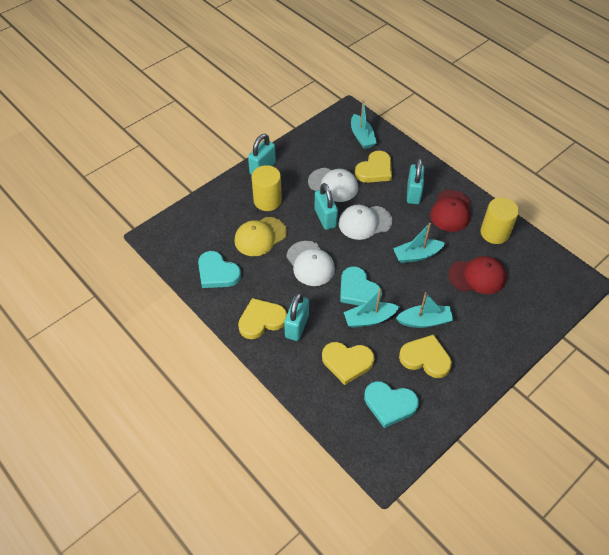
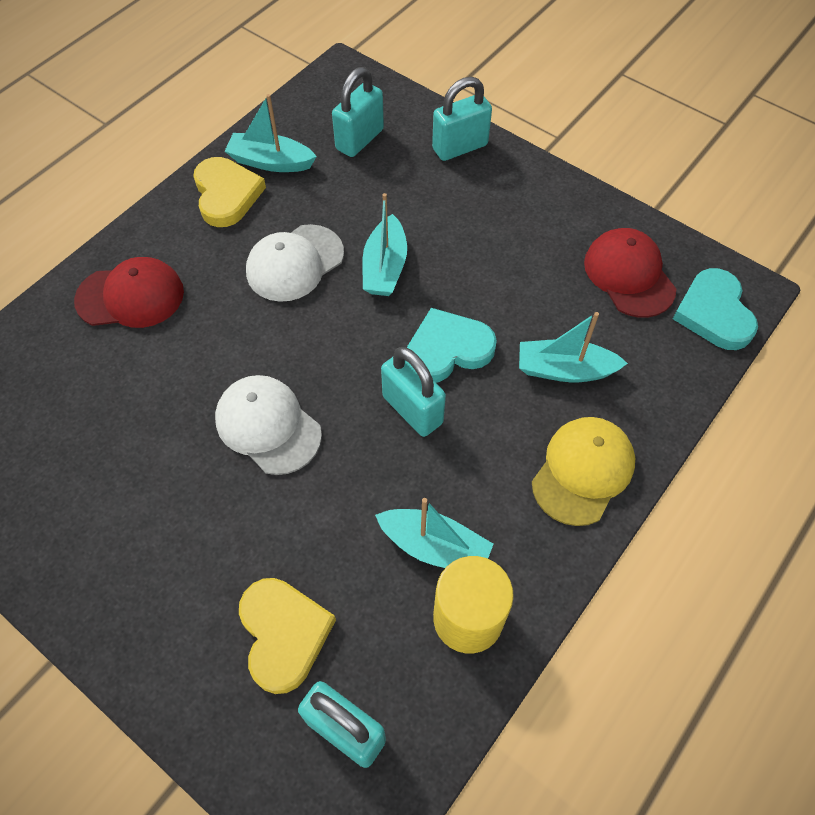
turquoise heart: [198,251,241,288] [340,266,382,306] [364,381,419,428] = 3 -> [407,308,497,383] [673,268,758,350] = 2
white cap: [287,241,335,286] [308,168,358,202] [339,205,392,240] = 3 -> [215,375,322,475] [246,224,344,302] = 2
yellow cylinder: [251,165,282,211] [480,197,519,244] = 2 -> [433,556,514,653] = 1
yellow heart: [238,298,287,339] [322,342,374,385] [355,151,392,183] [399,334,452,378] = 4 -> [193,157,266,227] [239,578,336,694] = 2

